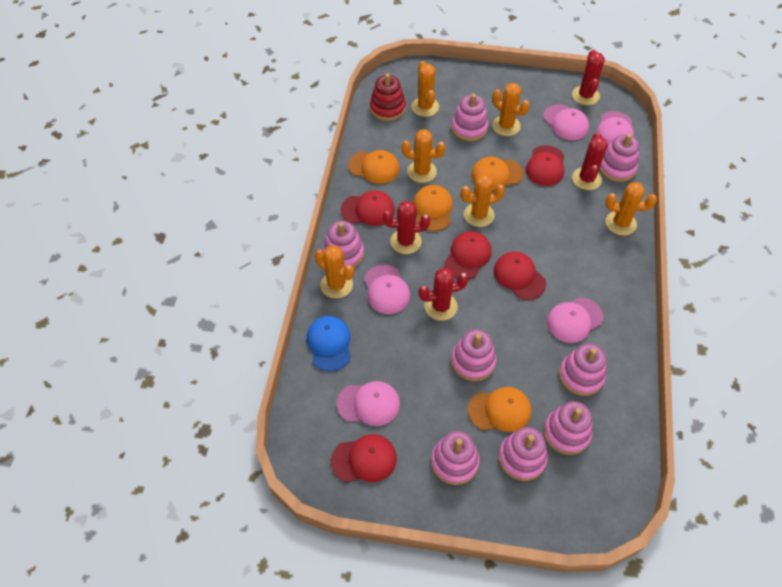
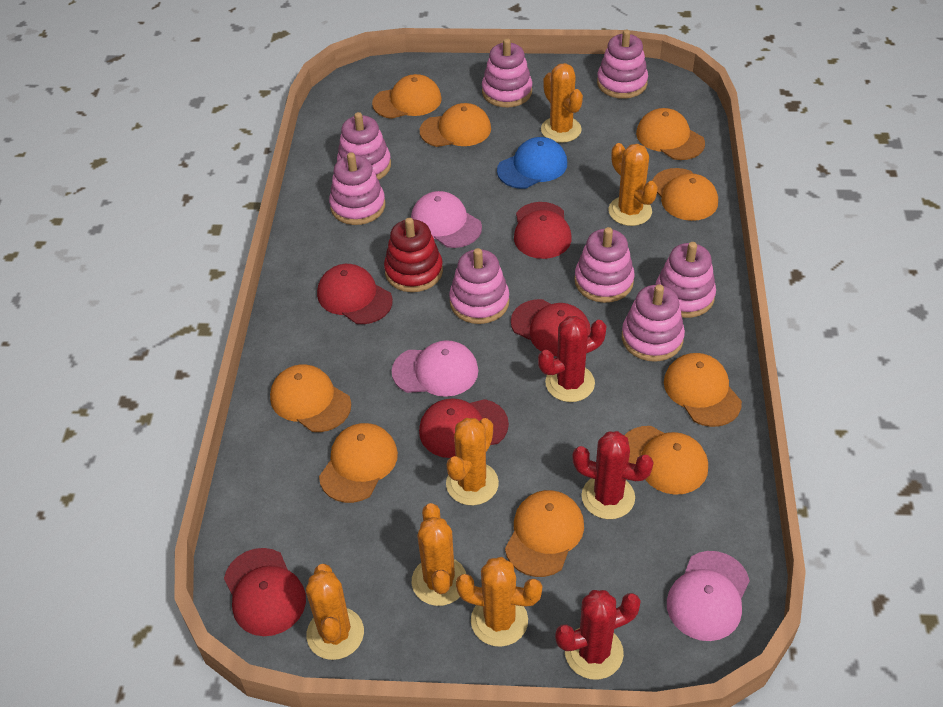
orange cap: [348,150,400,184] [413,185,453,231] [468,387,531,432] [471,157,524,191] = 4 -> [270,365,351,432] [319,423,398,503] [372,74,442,119] [420,103,491,147] [505,490,584,577] [624,426,708,495] [636,108,705,160] [652,168,718,221] [664,353,742,427] = 9
pink cap: [337,381,400,426] [364,265,410,314] [543,104,589,140] [547,297,603,343] [596,111,634,147] = 5 -> [392,340,478,397] [411,191,482,248] [667,551,750,641] = 3
red cactus: [383,201,430,254] [419,268,469,321] [572,49,605,105] [572,132,608,190] = 4 -> [538,316,607,402] [555,590,641,680] [572,431,654,519] = 3

